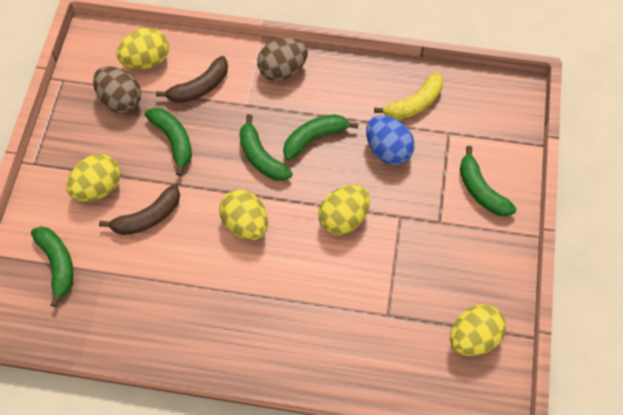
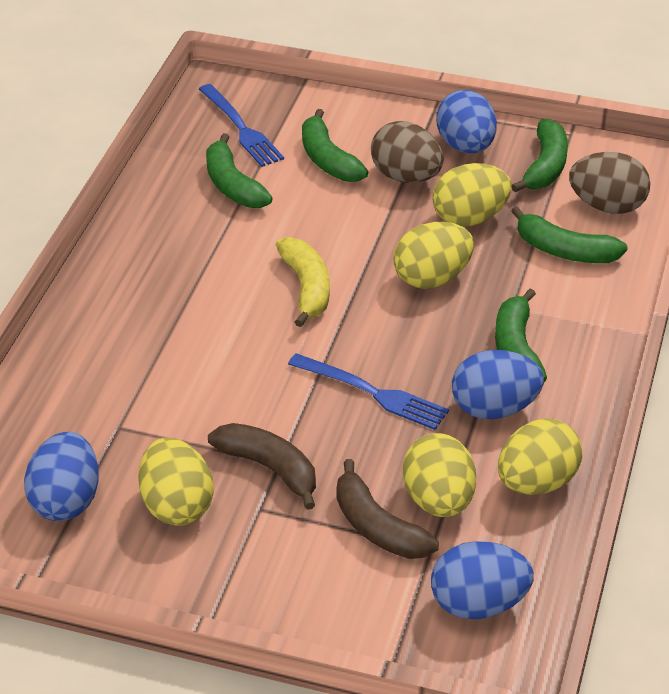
blue egg: [366,115,415,165] = 1 -> [24,432,99,521] [431,541,534,620] [436,90,497,153] [452,350,544,419] = 4
blue fork: none = 0 -> [199,84,284,167] [288,353,449,430] = 2

